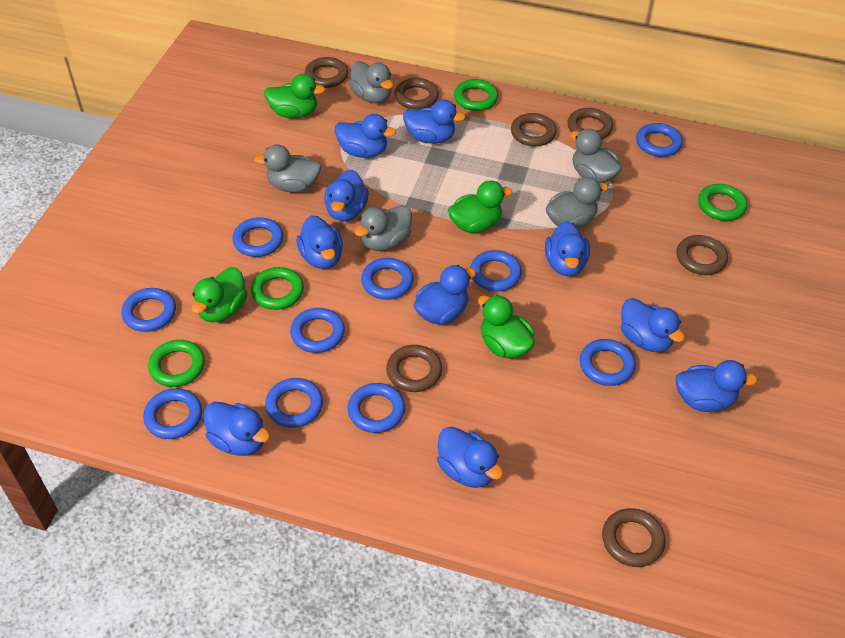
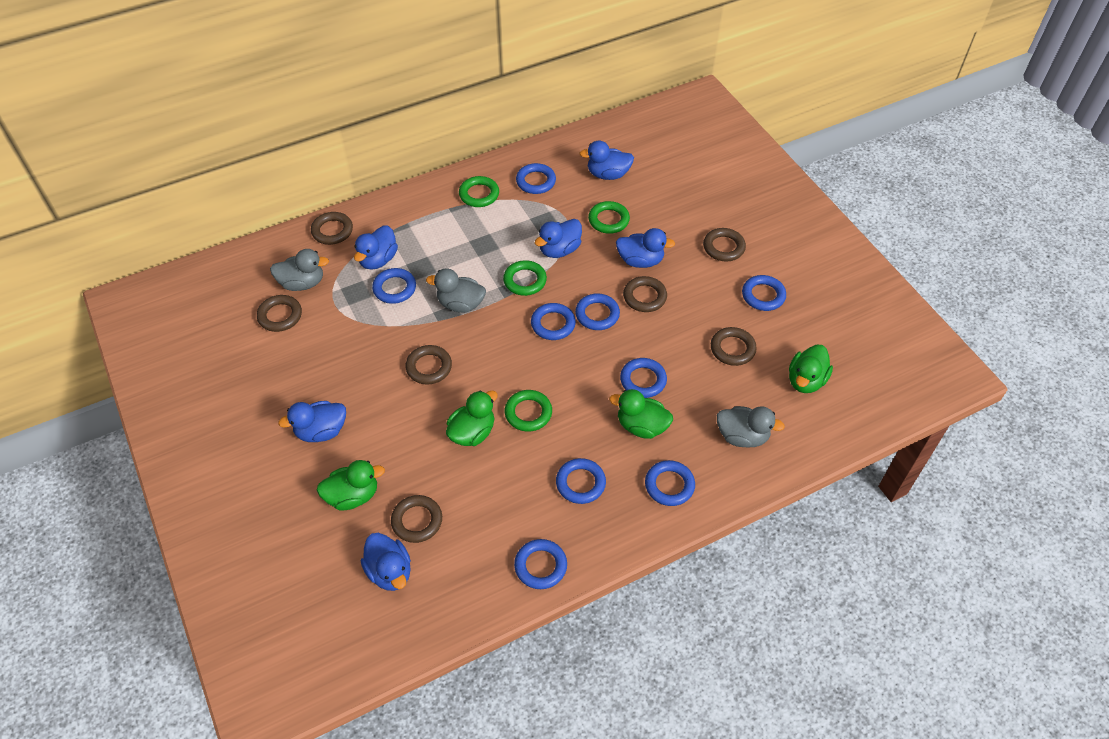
blue duck: [204,402,270,456] [296,215,343,269] [324,170,369,221] [335,114,396,158] [403,99,466,144] [414,265,476,324] [437,427,503,488] [545,221,590,276] [621,298,685,352] [676,360,758,412] = 10 -> [278,401,346,442] [354,225,398,269] [361,533,411,591] [535,219,582,258] [579,140,634,180] [616,228,675,268] = 6
blue ring: [121,288,176,332] [143,388,202,439] [232,217,283,257] [265,378,323,428] [290,308,345,353] [347,383,405,433] [361,258,414,300] [470,250,522,292] [580,339,635,386] [636,123,683,157] = 10 -> [372,268,416,304] [514,539,567,589] [516,163,556,194] [531,303,576,340] [556,458,606,504] [575,293,620,330] [620,358,667,398] [645,460,695,506] [742,275,786,311] = 9
grey duck: [254,144,321,192] [349,61,393,103] [354,205,412,251] [546,177,608,229] [570,129,622,183] = 5 -> [270,249,329,291] [426,268,486,313] [717,406,785,448] = 3

